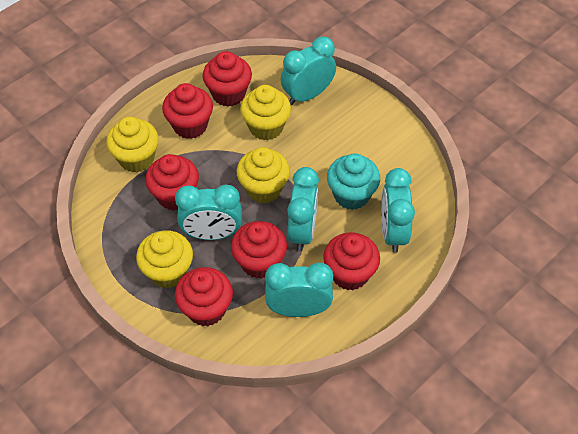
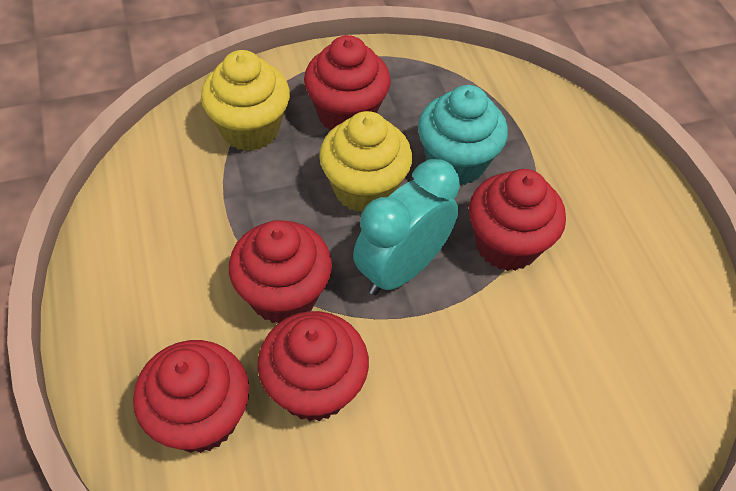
red cupcake: [145,154,199,211] [162,83,213,139] [175,267,233,326] [203,51,252,107] [231,221,287,279] [323,232,380,290] = 6 -> [133,340,249,453] [229,220,332,323] [257,311,369,421] [304,35,391,131] [469,169,566,271] = 5
turquoise clock: [175,185,242,240] [265,262,333,317] [281,37,336,105] [287,167,319,251] [381,168,415,253] = 5 -> [353,159,460,295] = 1
yellow cupcake: [106,117,159,173] [136,230,193,288] [237,147,290,204] [240,85,291,140] = 4 -> [201,50,290,151] [319,111,412,212] = 2

